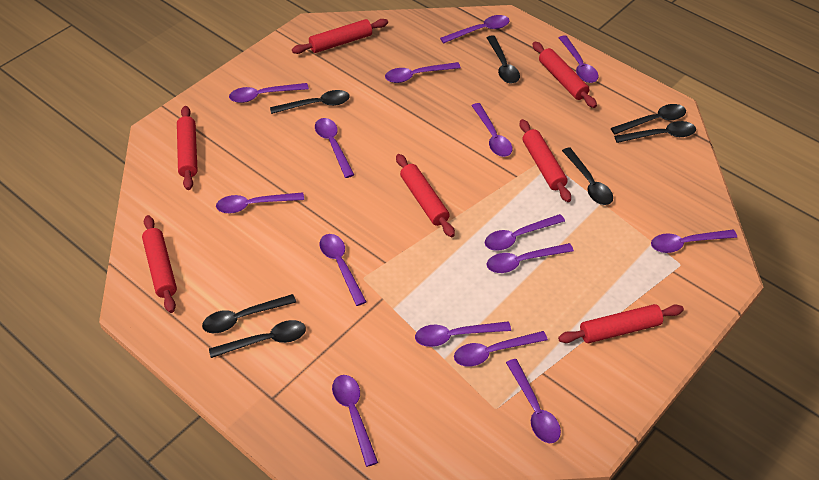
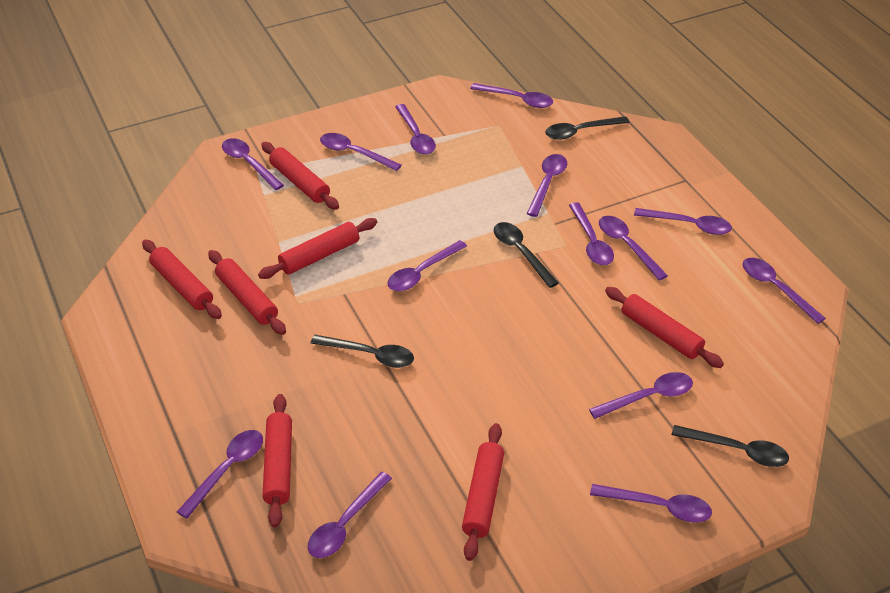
black spoon: [202,294,296,333] [209,320,306,358] [270,90,350,114] [486,35,520,83] [562,147,613,205] [611,104,686,134] [614,121,696,143] = 7 -> [310,335,414,368] [494,222,559,288] [545,116,629,140] [671,425,789,467] = 4
purple spoon: [216,192,304,213] [229,83,309,103] [315,118,354,178] [320,234,366,306] [332,375,378,467] [385,62,461,83] [415,321,511,347] [440,15,510,44] [454,331,548,367] [471,103,513,157] [485,214,565,251] [487,243,574,273] [506,359,561,443] [559,35,599,83] [651,230,737,253] = 15 -> [177,430,263,519] [222,138,284,190] [308,472,392,558] [320,133,402,171] [387,240,467,291] [395,104,436,155] [470,83,553,108] [527,154,567,217] [569,202,614,265] [589,372,693,419] [590,484,712,523] [599,216,668,280] [634,208,732,235] [743,258,826,324] = 14

